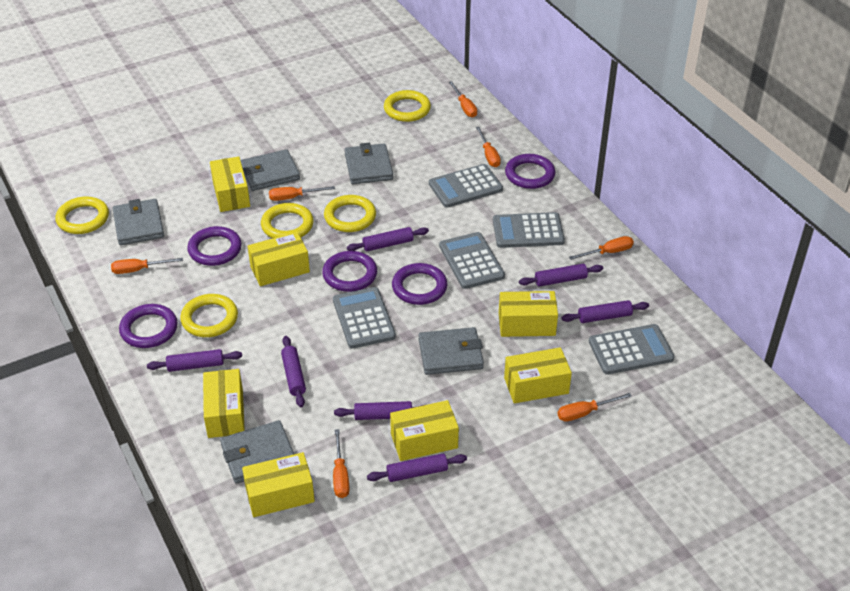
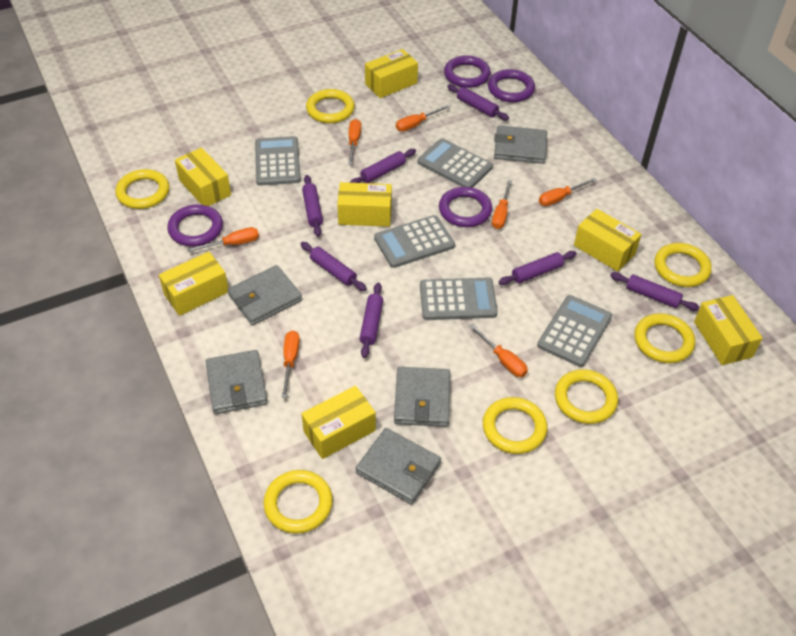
purple ring: [119,304,177,348] [187,226,242,266] [322,251,377,292] [392,263,447,305] [505,154,555,189] = 5 -> [167,204,223,247] [439,187,492,227] [444,55,491,88] [488,69,535,102] = 4
yellow ring: [55,196,109,234] [180,294,238,337] [261,203,314,238] [324,195,376,232] [384,90,431,122] = 5 -> [116,169,169,209] [263,470,333,534] [306,89,355,123] [483,397,547,454] [555,369,618,424] [634,313,695,363] [654,243,712,287] = 7

